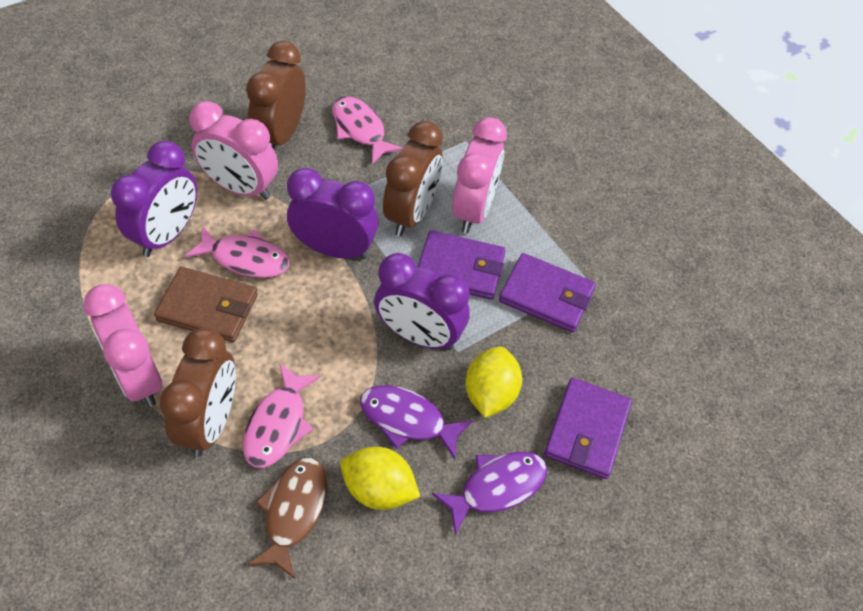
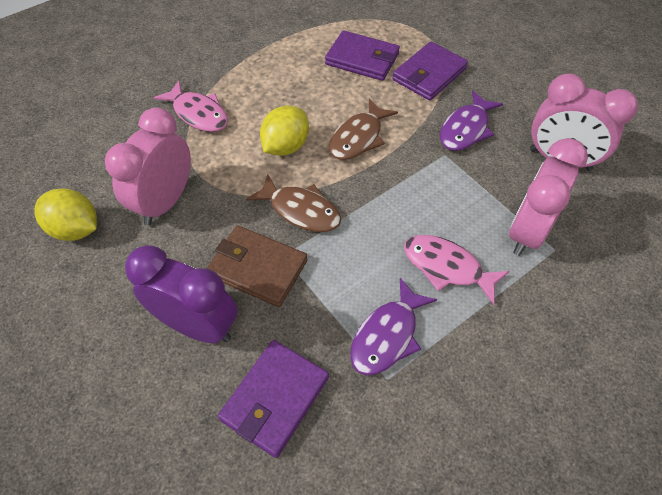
brown clock: [159,328,236,457] [246,41,306,149] [383,121,443,236] = 3 -> none = 0
brown fish: [247,458,327,579] = 1 -> [246,174,341,232] [329,99,398,160] = 2
pink fish: [185,226,290,278] [243,363,321,468] [332,96,402,164] = 3 -> [153,81,228,132] [404,235,510,305] = 2
purple clock: [111,141,197,257] [287,168,378,259] [374,253,470,350] = 3 -> [125,245,238,343] = 1

